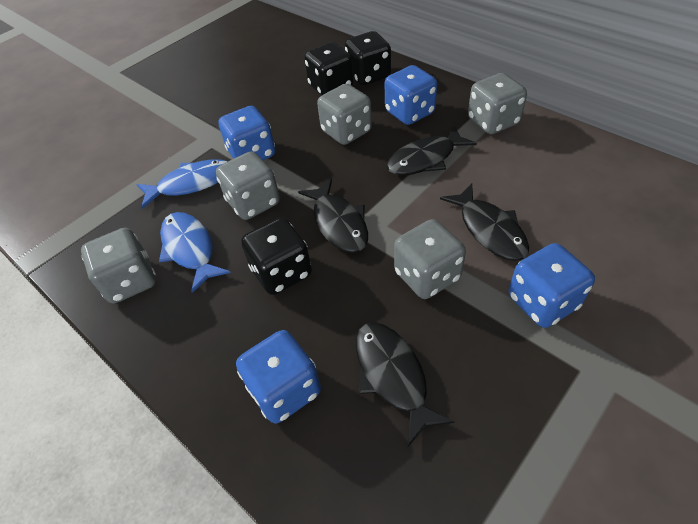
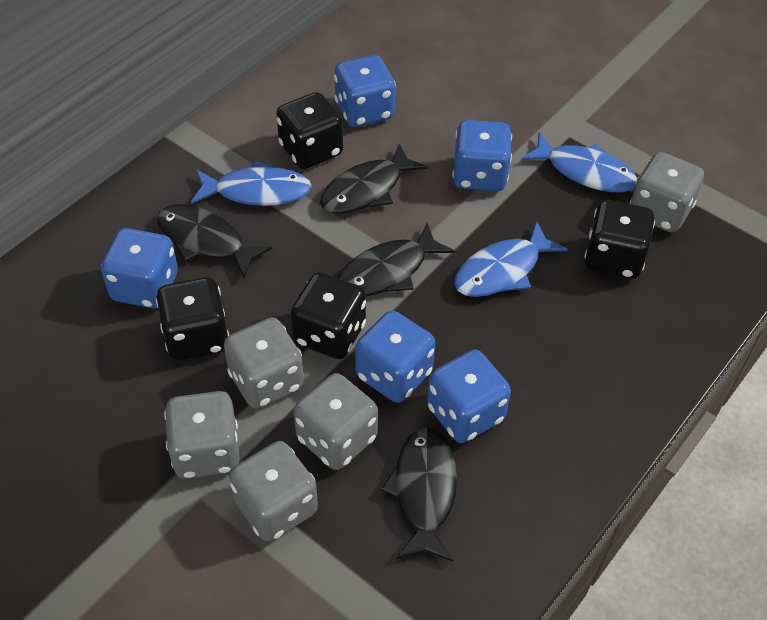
black dice: [241,218,312,295] [304,42,354,96] [345,31,391,85] = 3 -> [156,277,229,361] [276,92,343,169] [291,272,366,359] [584,200,655,279] = 4
blue dice: [218,106,275,160] [236,330,321,424] [385,65,437,125] [508,243,595,328] = 4 -> [101,228,178,308] [334,55,396,127] [355,311,435,403] [427,350,511,443] [452,120,512,191] = 5
blue fish: [136,159,227,209] [159,212,231,293] = 2 -> [191,160,312,206] [454,222,567,297] [521,132,637,193] = 3

